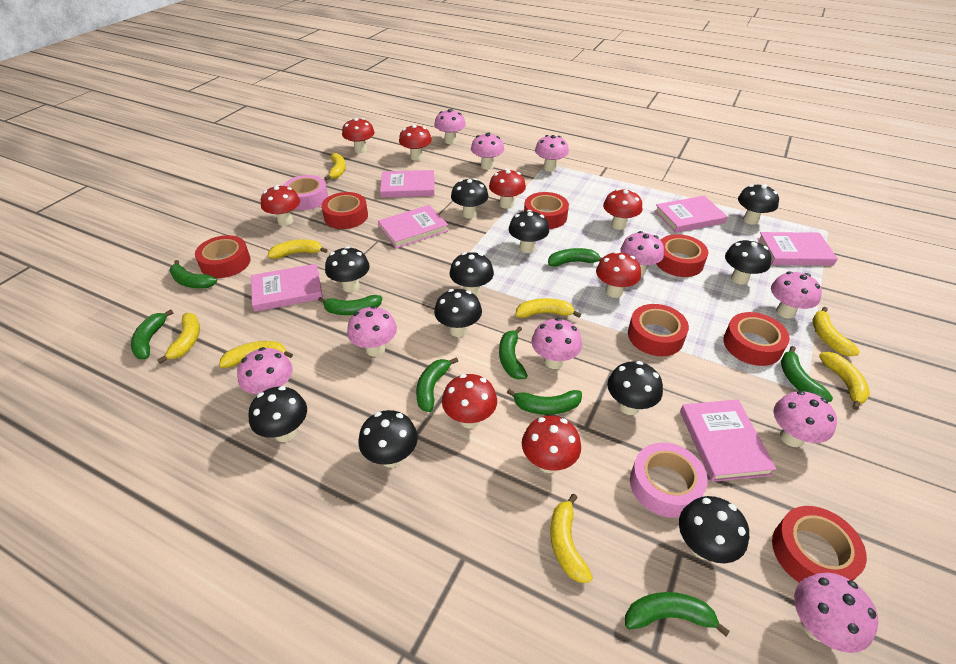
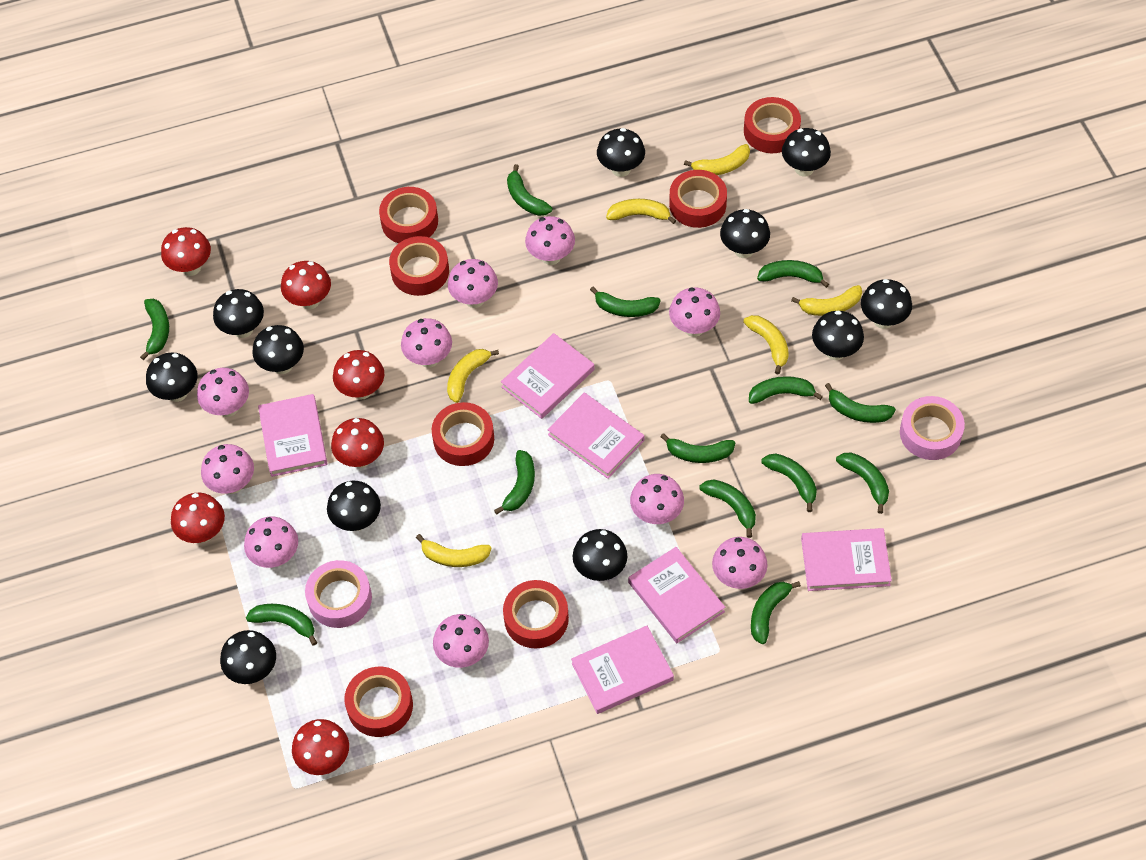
green banana: [131,309,174,359] [169,260,217,288] [318,295,382,315] [416,357,458,412] [499,326,528,379] [507,389,582,415] [548,248,602,267] [625,592,730,636] [781,346,833,402] = 9 -> [140,299,169,360] [246,604,317,646] [494,450,535,515] [507,164,552,216] [590,287,661,317] [660,433,735,463] [700,479,756,538] [749,376,823,404] [751,581,801,644] [757,260,829,288] [761,454,817,512] [825,383,896,423] [836,453,889,514] = 13
red mushroom: [261,185,300,226] [342,118,375,153] [399,124,432,161] [442,374,497,429] [489,169,526,209] [522,416,581,473] [596,251,641,298] [603,189,642,230] = 8 -> [161,227,211,276] [171,493,225,543] [281,261,331,310] [292,719,349,775] [331,418,384,468] [333,350,384,400] = 6
yellow banana: [157,313,200,364] [219,341,293,368] [268,239,328,259] [324,153,346,180] [515,298,581,318] [550,494,593,583] [813,307,860,356] [819,352,870,410] = 8 -> [416,534,492,567] [447,349,499,403] [606,199,676,224] [684,144,750,175] [743,315,789,375] [791,285,862,316] = 6

